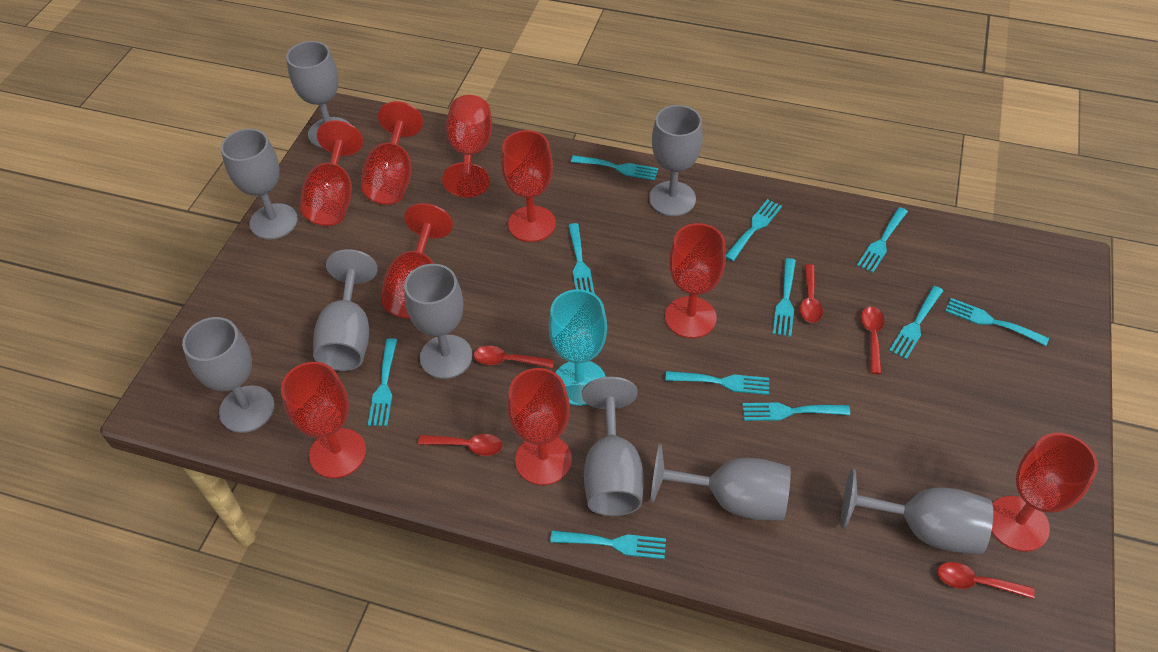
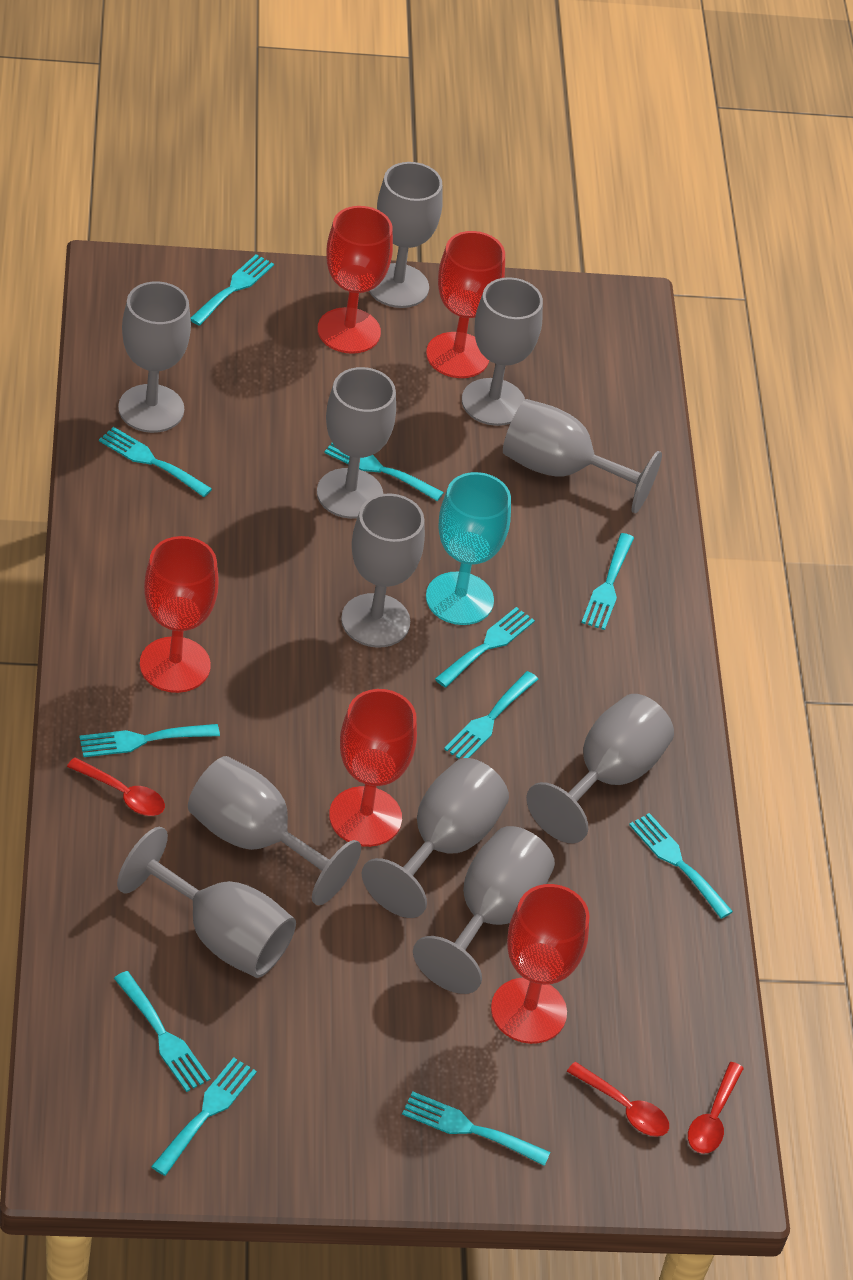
grey goblet: [182,317,275,433] [221,129,298,240] [286,41,350,148] [313,249,378,371] [404,264,473,379] [582,377,644,516] [649,105,703,216] [650,444,791,521] [841,468,993,555] = 9 -> [117,827,296,978] [118,281,191,433] [188,756,361,905] [317,367,396,519] [341,494,425,648] [361,758,509,918] [369,162,443,308] [413,826,555,994] [462,277,543,426] [503,399,662,513] [526,694,674,844] = 11
red goblet: [281,362,366,478] [300,120,363,226] [361,101,423,205] [381,203,453,319] [442,95,492,198] [501,130,556,242] [508,368,572,485] [665,223,726,338] [991,433,1098,552] = 9 -> [140,536,219,693] [318,206,393,354] [329,689,417,847] [426,231,505,378] [491,884,589,1044] = 5
red spoon: [418,434,503,456] [474,346,554,368] [800,264,823,323] [861,306,884,374] [937,562,1035,599] = 5 -> [67,757,165,816] [567,1062,669,1137] [688,1062,744,1154] = 3

